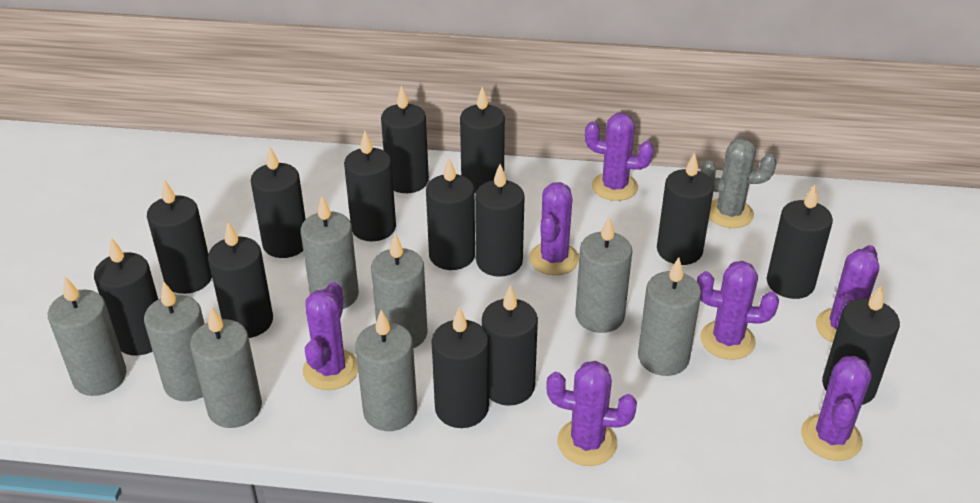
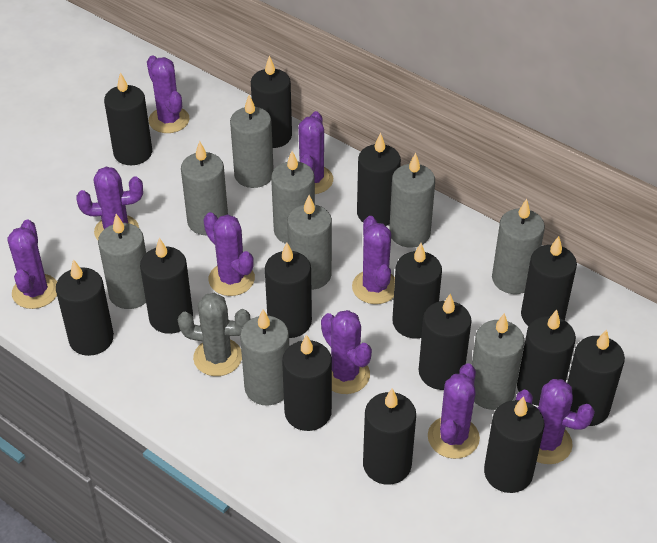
grey candle: [48,276,127,396] [144,281,205,401] [190,307,262,428] [301,196,359,309] [355,310,417,431] [371,234,428,349] [575,216,632,333] [638,257,701,376] = 8 -> [98,214,146,309] [181,141,228,235] [230,95,274,188] [240,309,289,406] [271,151,315,244] [287,195,332,290] [389,153,435,248] [472,313,525,410] [492,199,545,294] = 9
purple cactus: [303,282,358,390] [529,182,579,275] [546,361,637,466] [585,113,654,201] [697,261,779,360] [801,356,872,461] [816,245,879,343] = 7 -> [8,220,57,309] [76,167,143,240] [147,56,190,133] [203,212,255,296] [298,111,333,194] [321,310,372,394] [352,216,395,304] [428,363,480,459] [516,379,595,464] = 9

